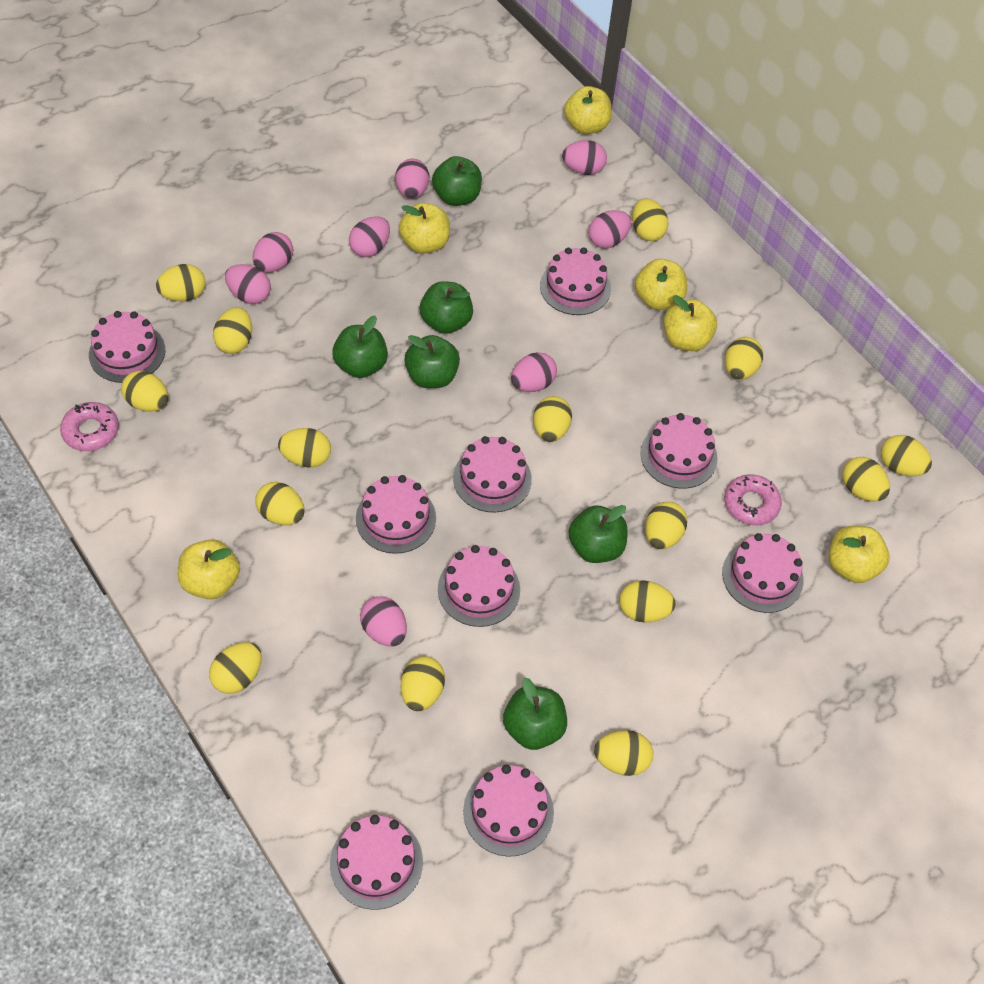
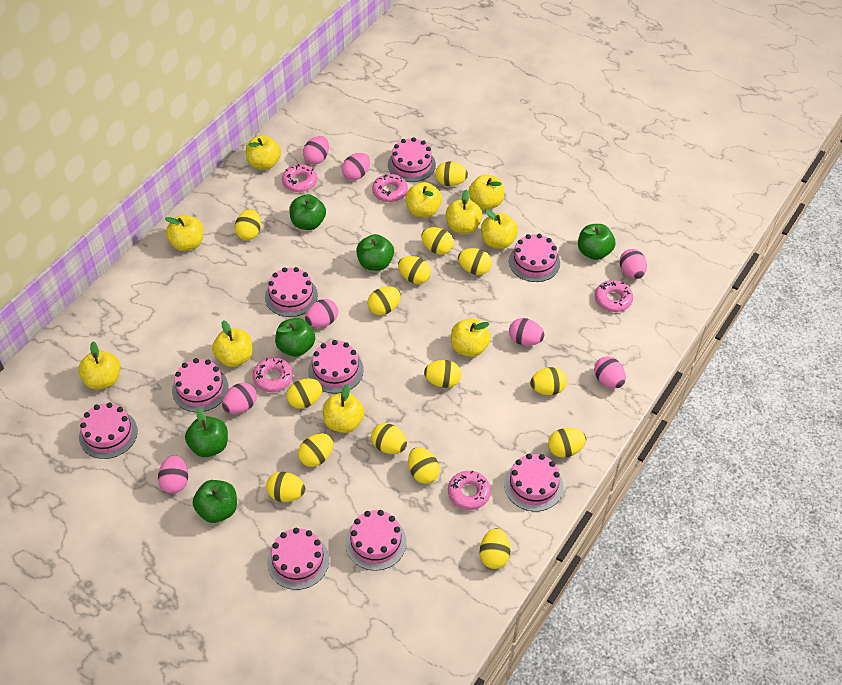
pink donut: [60,402,119,451] [724,474,782,525] = 2 -> [252,357,293,392] [282,164,317,192] [372,174,408,202] [448,471,491,510] [595,280,633,312] = 5
yellow apple: [178,539,240,599] [399,203,450,254] [564,86,612,134] [635,259,687,310] [663,295,717,351] [829,526,889,583] = 6 -> [78,342,120,390] [165,215,204,251] [212,320,253,367] [246,135,281,170] [323,384,365,433] [406,182,442,218] [446,190,482,234] [451,318,491,357] [468,174,504,210] [481,210,518,249] = 10

